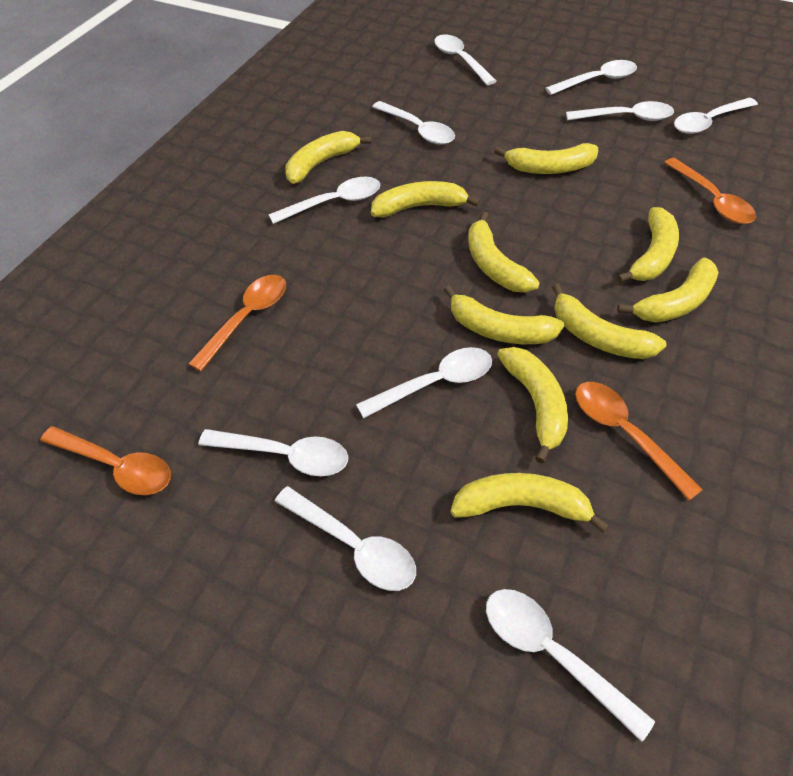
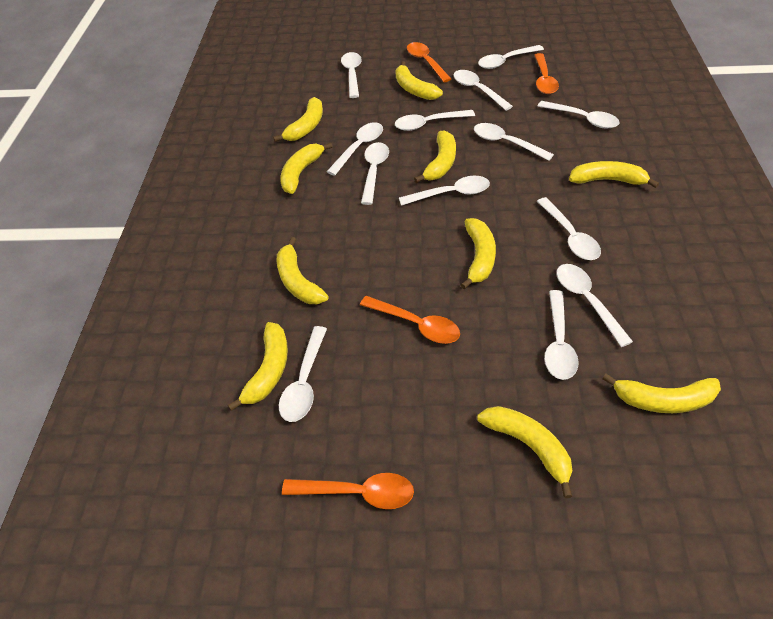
white spoon: [198,429,348,476] [268,177,380,224] [275,486,416,591] [356,347,492,418] [372,101,455,145] [434,34,496,85] [486,589,655,742] [545,60,637,95] [566,101,674,121] [674,98,758,134] = 10 -> [279,326,327,422] [327,122,383,176] [341,52,362,98] [361,142,389,205] [395,110,475,131] [399,176,490,206] [453,70,513,111] [474,123,554,161] [478,45,544,69] [537,197,601,260] [538,101,620,128] [544,290,579,380] [556,264,633,347] = 13

